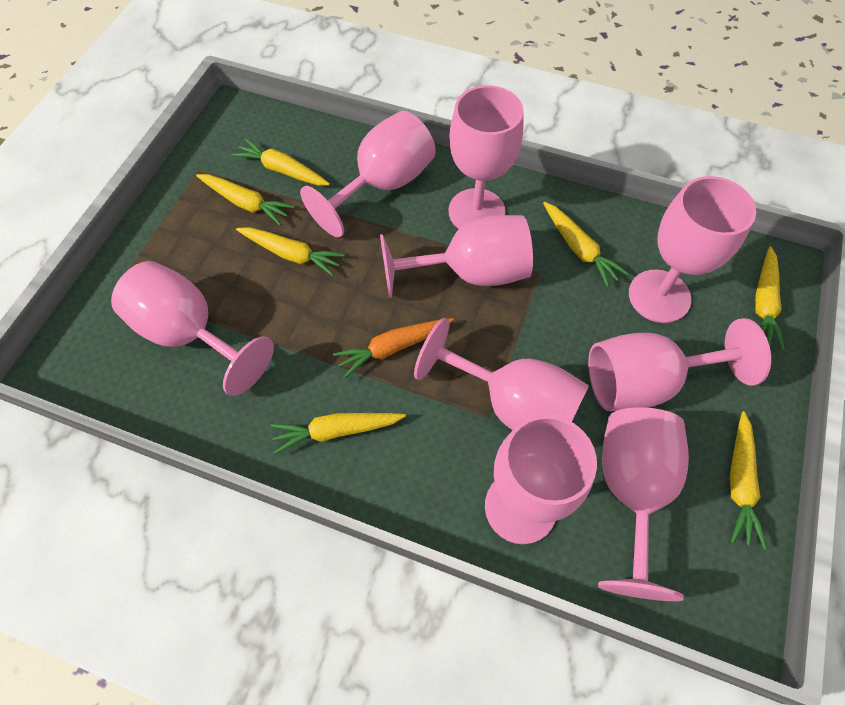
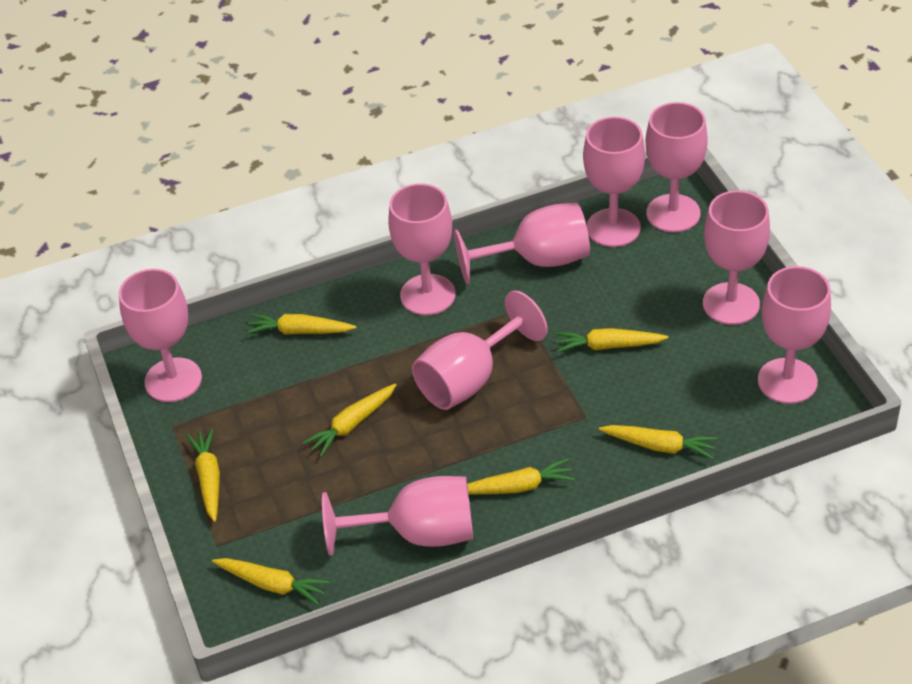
orange carrot: [333,318,454,378] = 1 -> none = 0

